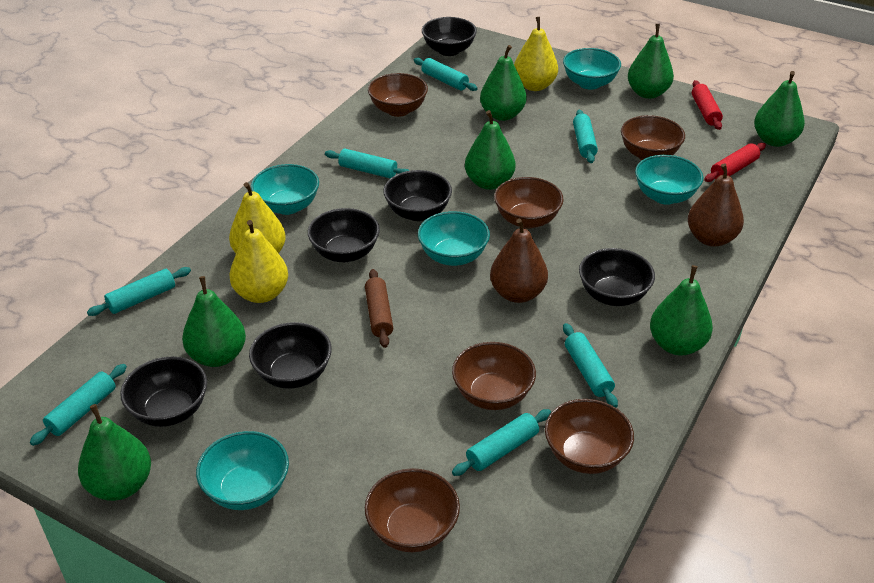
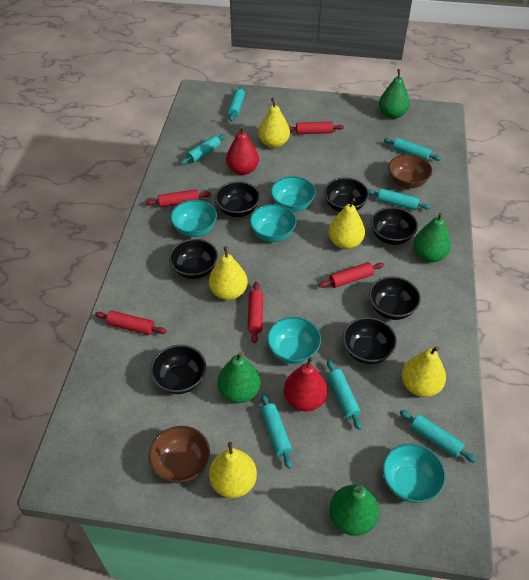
black bowl: [120,356,207,427] [249,322,332,389] [308,208,380,262] [384,170,452,221] [422,17,477,56] [579,248,655,306] = 6 -> [150,345,206,394] [169,239,218,279] [215,181,260,217] [324,177,369,212] [342,317,397,364] [369,276,421,320] [371,207,418,245] = 7
brown bowl: [365,468,460,552] [368,73,428,117] [452,342,536,410] [494,177,564,229] [545,399,634,474] [621,115,685,160] = 6 -> [149,426,210,483] [388,154,432,188] = 2
brown pear: [490,218,548,303] [688,163,744,247] = 2 -> none = 0
brown rolling pin: [365,269,393,348] = 1 -> none = 0
green pear: [78,404,151,501] [182,276,246,367] [465,110,515,190] [480,45,527,121] [628,24,674,99] [650,265,713,356] [754,71,805,147] = 7 -> [217,352,261,403] [329,485,379,536] [379,69,410,119] [413,212,451,262] = 4
red pear: none = 0 -> [226,126,259,175] [284,357,328,411] = 2
red rolling pin: [692,80,723,130] [704,143,766,182] = 2 -> [95,311,167,335] [146,189,211,207] [248,282,263,343] [289,122,344,134] [319,262,384,288] = 5
yellow pear: [229,182,286,254] [230,220,288,303] [514,17,558,91] = 3 -> [209,246,248,300] [209,442,257,498] [258,98,290,148] [328,198,365,249] [402,346,446,397] = 5

